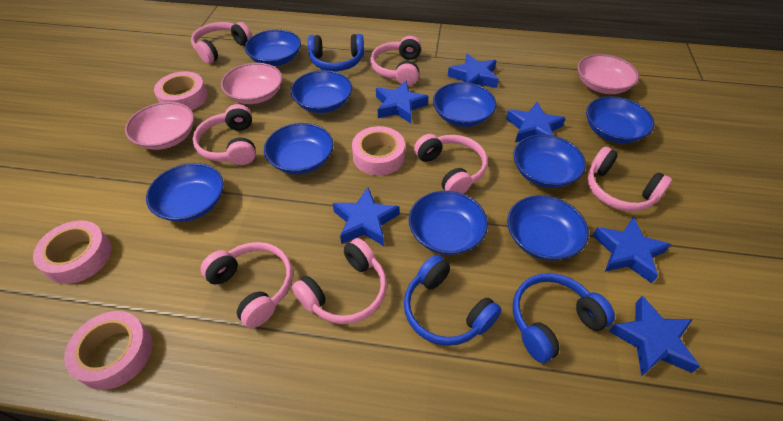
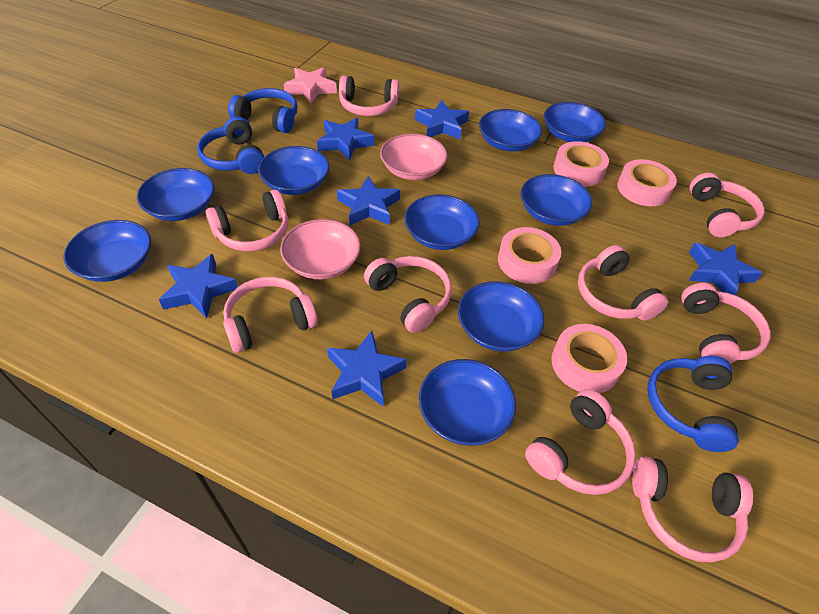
pink bowl: [125,102,194,150] [221,63,283,104] [577,54,639,94] = 3 -> [280,219,361,279] [380,134,447,180] = 2
pink headphones: [191,22,252,64] [193,104,256,165] [201,242,293,328] [292,238,387,324] [370,36,421,86] [414,134,488,194] [587,147,672,211] = 7 -> [206,190,288,252] [223,277,318,353] [339,76,399,116] [364,256,452,333] [525,389,636,495] [578,245,668,321] [632,456,753,562] [681,283,770,364] [690,173,764,238] = 9
pink star: none = 0 -> [284,67,337,103] = 1

